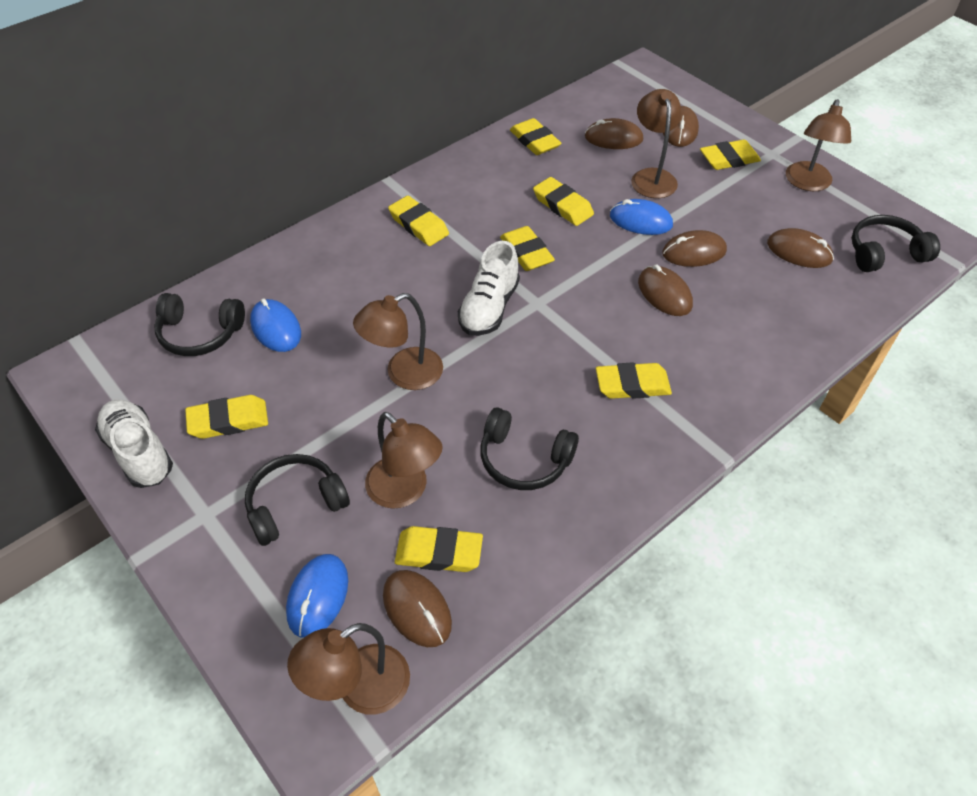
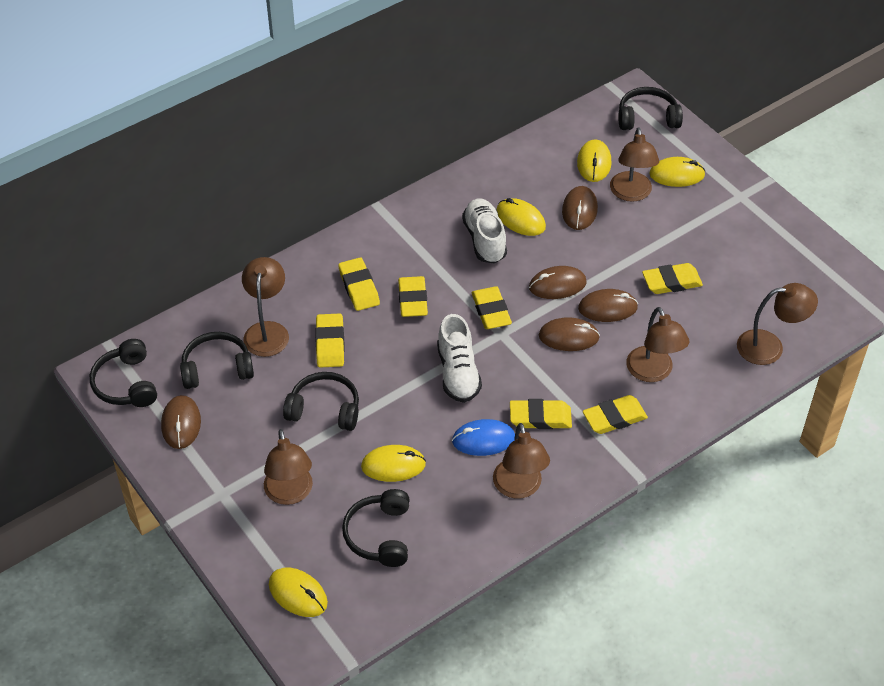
black headphones: [154,293,245,356] [245,454,350,546] [480,408,579,490] [852,215,940,272] = 4 -> [90,339,157,407] [180,332,254,389] [283,372,359,431] [342,489,409,567] [618,87,683,130] = 5
blue mouse: [250,299,301,352] [286,554,348,638] [610,199,673,235] = 3 -> [452,419,515,456] = 1
brown lamp: [287,623,410,715] [353,293,443,390] [365,412,443,509] [631,89,682,198] [786,99,851,191] = 5 -> [242,257,289,357] [264,429,313,505] [493,423,550,499] [610,127,659,202] [626,307,690,382] [737,283,818,365] = 6
brown mouse: [383,570,452,647] [585,118,643,149] [638,265,693,316] [662,230,727,267] [663,106,699,147] [767,228,834,268] = 6 -> [161,395,201,449] [529,266,587,299] [539,317,600,351] [562,186,598,230] [578,289,638,322] = 5
yellow eraser: [185,395,268,439] [388,196,449,246] [395,526,483,572] [500,226,555,271] [510,118,562,155] [533,177,594,226] [596,362,672,399] [700,140,761,170] = 8 -> [315,313,345,367] [338,258,380,311] [398,276,428,317] [472,286,512,329] [510,399,572,429] [583,395,648,434] [642,263,703,294] = 7
yellow mouse: none = 0 -> [269,568,328,617] [361,445,426,482] [496,198,546,236] [577,139,612,182] [649,157,706,187] = 5

